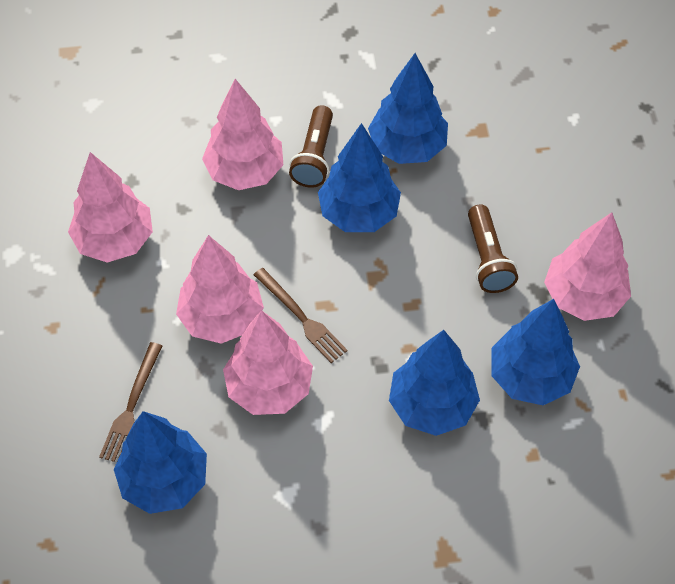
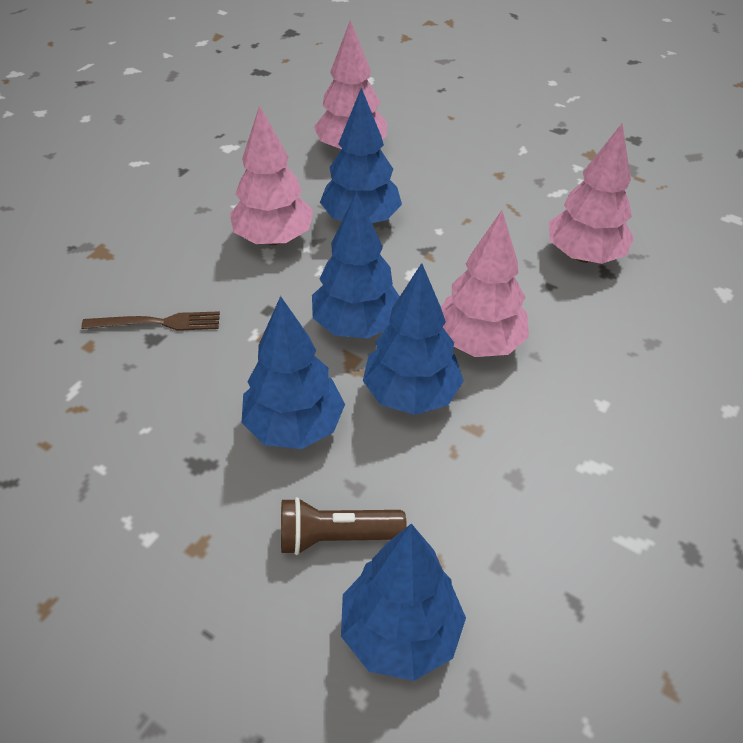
brown flashlight: [289,105,333,188] [468,204,518,293] = 2 -> [281,497,407,555] = 1
brown fork: [99,342,162,462] [254,268,347,363] = 2 -> [81,311,220,331] = 1
pink tree: [68,152,153,263] [176,235,264,344] [202,79,283,190] [223,310,313,415] [544,212,631,321] = 5 -> [230,105,313,245] [314,20,387,149] [441,211,529,357] [549,123,634,264] = 4

